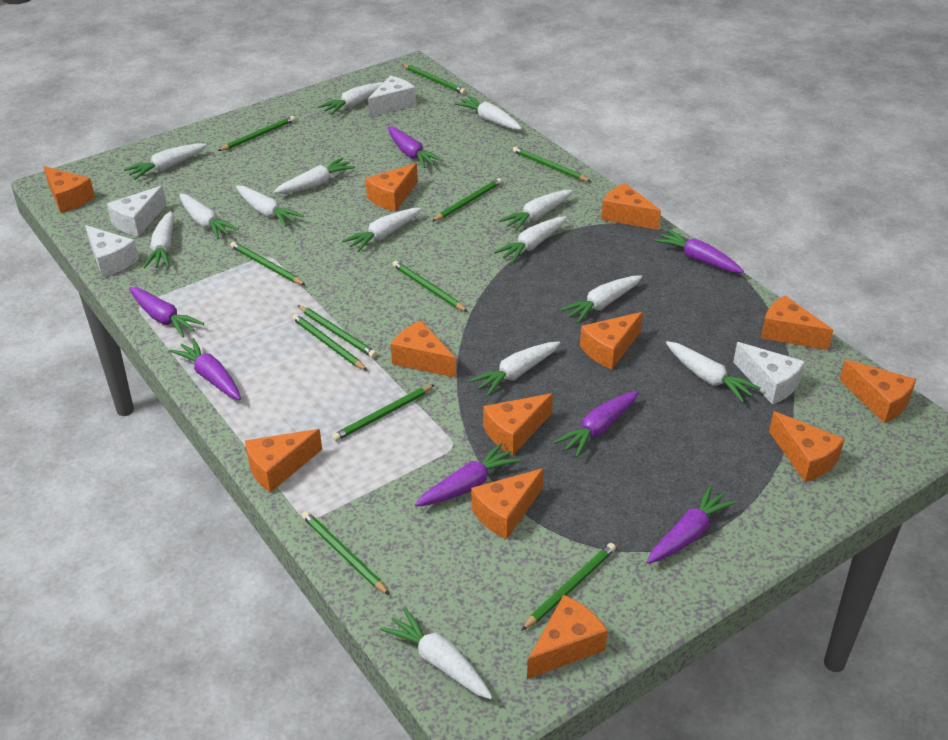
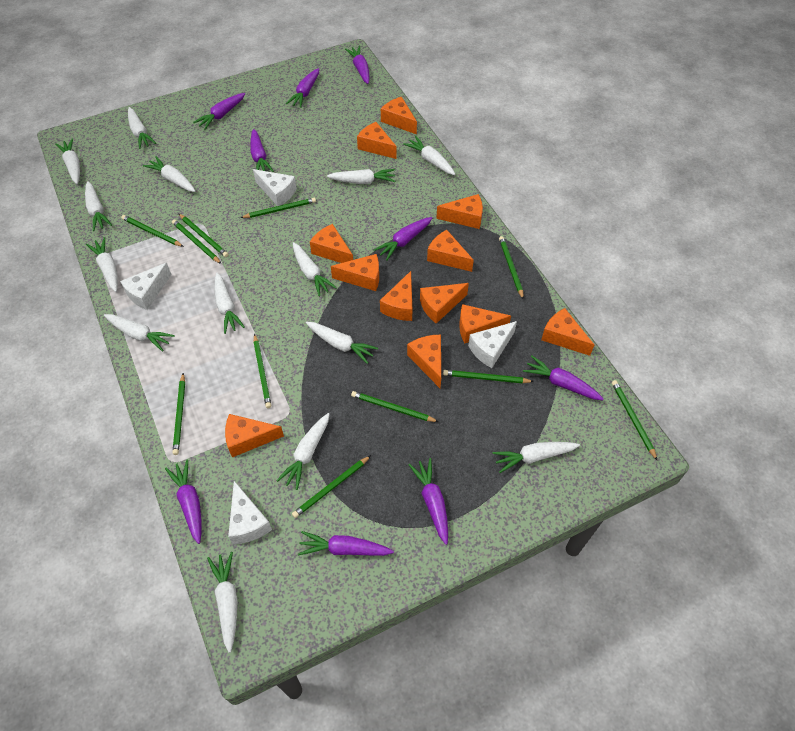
purple carrot: [129,287,204,337] [170,338,241,400] [388,126,443,168] [415,442,521,507] [554,391,639,458] [647,485,737,564] [654,229,744,273] = 7 -> [165,459,201,544] [193,93,245,130] [250,129,274,172] [286,68,319,108] [298,531,394,556] [345,46,369,84] [374,217,432,261] [409,458,448,545] [523,355,604,400] = 9

